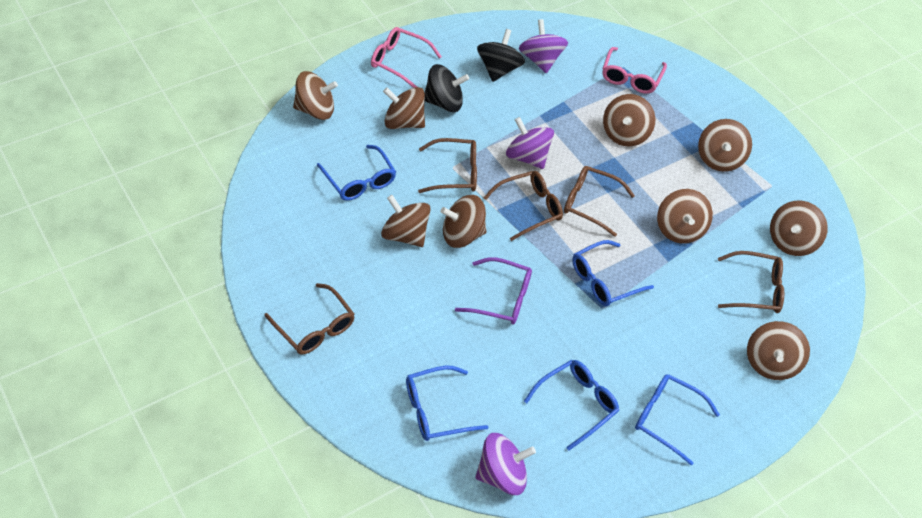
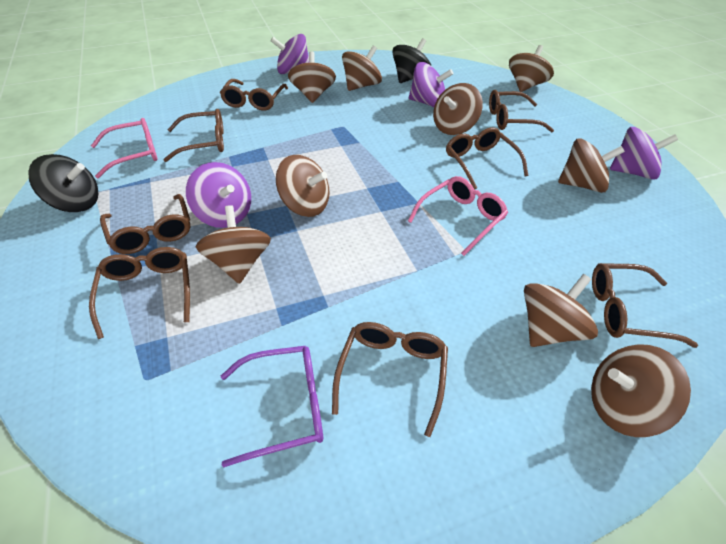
blue glasses: [317,145,396,201] [406,366,488,441] [524,360,619,450] [572,240,654,306] [635,374,720,465] = 5 -> none = 0
brown glasses: [264,283,355,355] [418,138,477,193] [484,171,563,241] [564,166,635,237] [718,251,784,313] = 5 -> [89,247,190,339] [100,194,190,254] [163,109,224,162] [220,79,288,111] [332,322,448,437] [446,127,528,190] [489,90,554,132] [592,263,698,348] = 8
purple spinning top: [475,433,536,495] [506,117,554,169] [519,19,568,73] = 3 -> [186,162,251,228] [271,34,309,74] [409,62,453,107] [610,127,678,180] = 4

